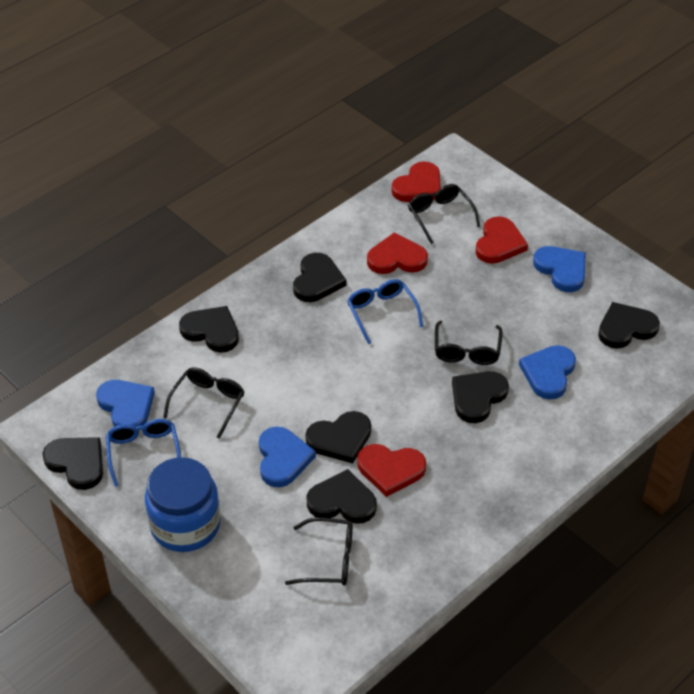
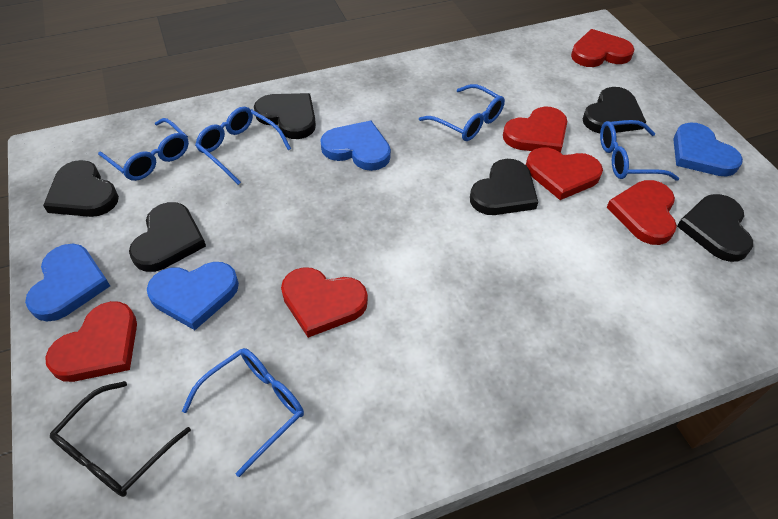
black glasses: [163,367,244,439] [285,517,353,586] [408,184,481,244] [435,321,503,365] = 4 -> [50,381,191,497] = 1
black heart: [42,437,103,490] [179,306,239,352] [293,253,346,302] [306,411,371,463] [307,469,377,523] [452,371,509,423] [598,302,660,349] = 7 -> [43,160,119,217] [129,202,206,272] [254,93,316,139] [470,159,538,215] [583,87,646,133] [677,194,753,262] = 6
blue glasses: [106,419,181,487] [347,279,423,345] = 2 -> [98,118,189,181] [182,348,304,477] [195,107,291,185] [419,84,505,141] [600,120,679,181] = 5
blue jar: [145,457,221,552] = 1 -> none = 0
red heart: [357,444,426,497] [367,232,428,274] [391,161,441,202] [475,216,528,264] = 4 -> [45,301,137,382] [281,267,368,338] [503,106,567,153] [526,148,603,200] [571,29,634,67] [607,180,677,245] = 6

